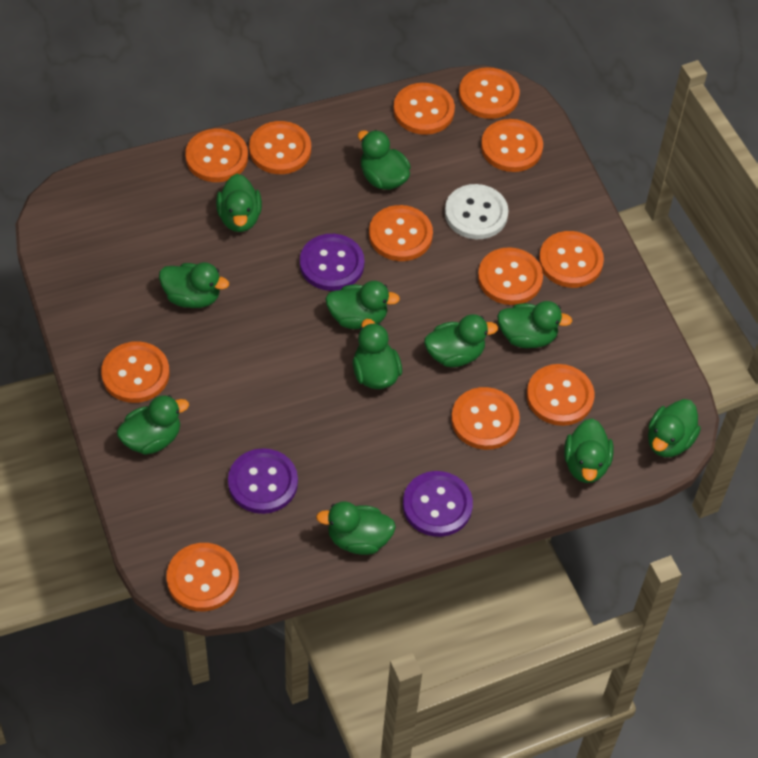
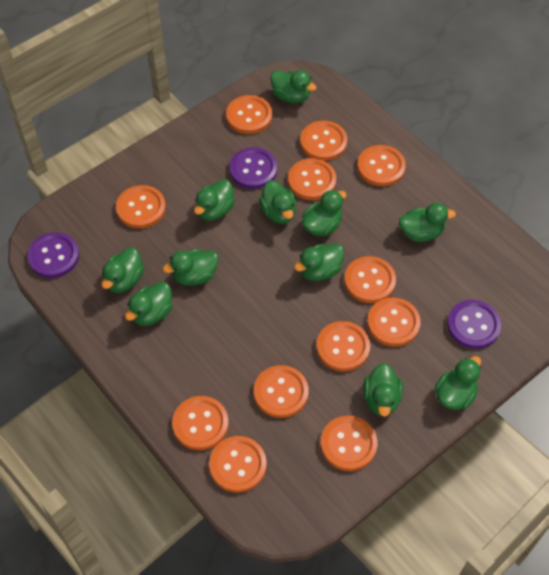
white button: [445,184,509,239] = 1 -> none = 0

